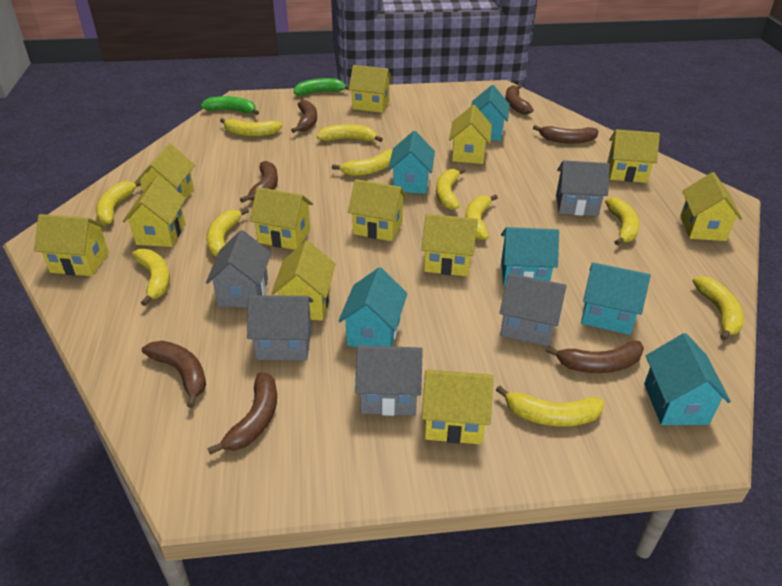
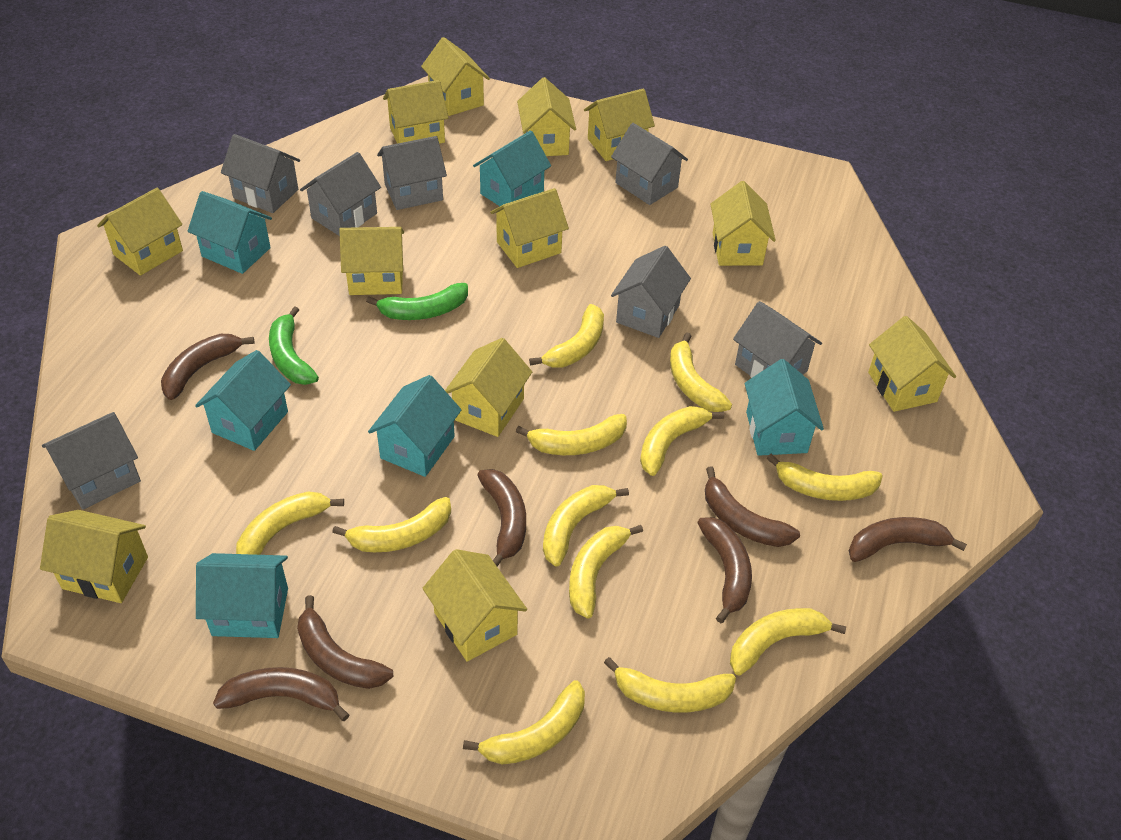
grey house: [206,230,271,308] [247,295,313,360] [355,345,423,416] [500,273,566,346] [556,160,610,216] = 5 -> [42,412,141,510] [221,134,300,213] [300,152,381,236] [377,136,447,210] [611,123,688,205] [611,246,691,338] [733,301,822,378] = 7
yellow banana: [96,181,141,225] [132,249,170,306] [206,208,249,257] [220,118,283,137] [317,124,383,142] [332,149,392,176] [436,168,466,210] [465,194,498,240] [496,386,604,427] [605,197,640,245] [693,276,744,341] = 11 -> [236,491,344,555] [332,497,451,552] [463,680,585,765] [516,414,627,455] [529,304,604,368] [543,485,629,567] [569,525,643,618] [604,657,736,713] [640,406,724,476] [670,333,732,412] [730,608,846,676] [767,454,883,501] = 12

